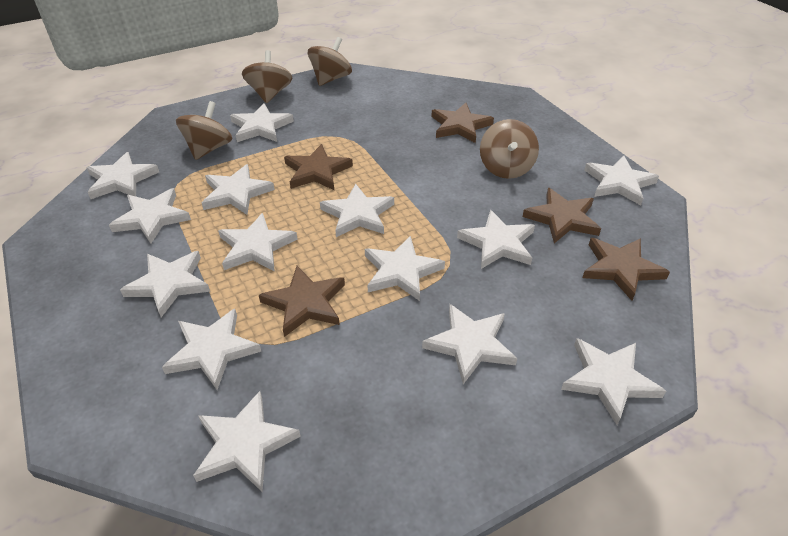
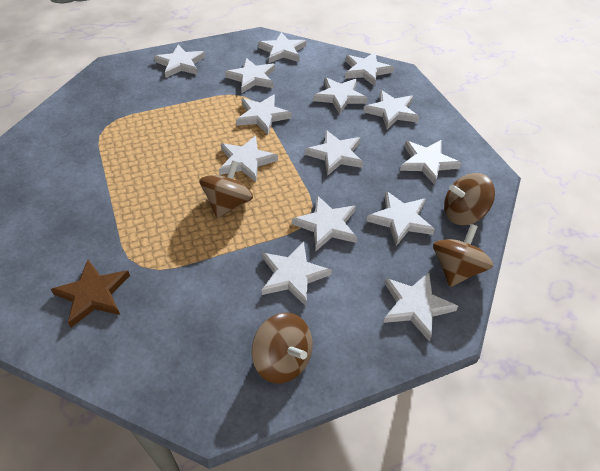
brown star: [259,266,345,337] [284,144,353,190] [431,103,494,143] [523,188,601,243] [582,238,670,301] = 5 -> [50,260,130,328] = 1

